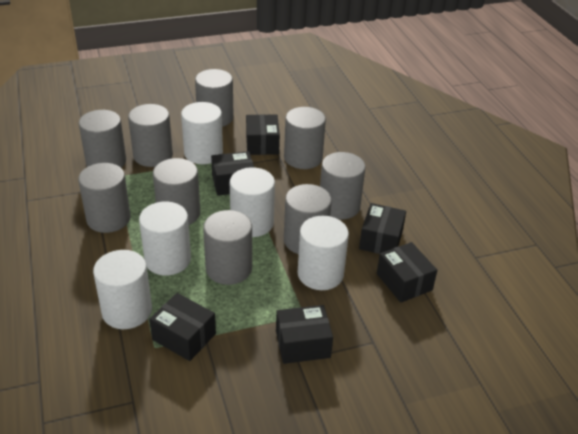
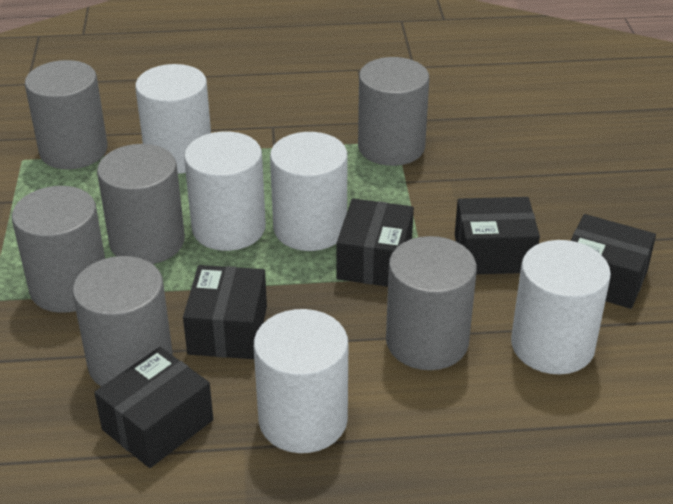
black box: [149,293,216,361] [211,151,254,196] [246,114,280,155] [276,305,333,364] [359,203,406,254] [377,242,437,303] = 6 -> [94,347,213,468] [183,265,267,359] [337,198,414,287] [455,197,540,274] [570,214,656,309] = 5
grey cylinder: [78,110,126,168] [78,163,131,233] [128,104,173,167] [153,158,200,225] [195,69,234,127] [203,210,252,285] [284,107,326,169] [284,184,332,254] [320,152,366,219] = 9 -> [12,186,105,313] [25,60,107,169] [73,256,173,387] [97,144,185,264] [358,57,429,166] [386,236,477,370] = 6

